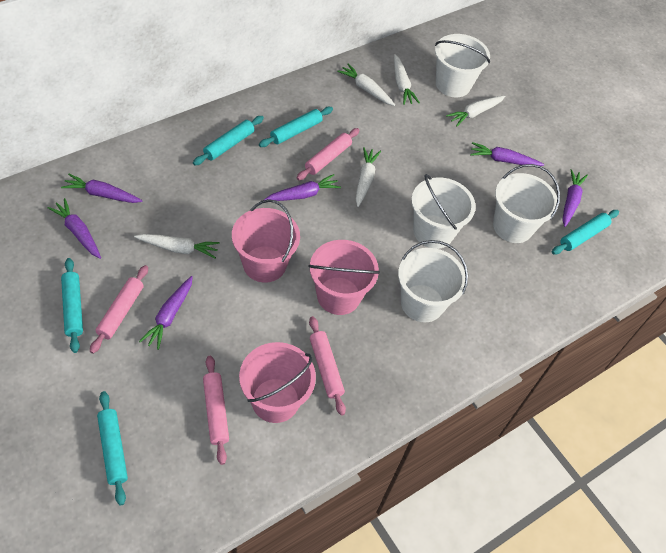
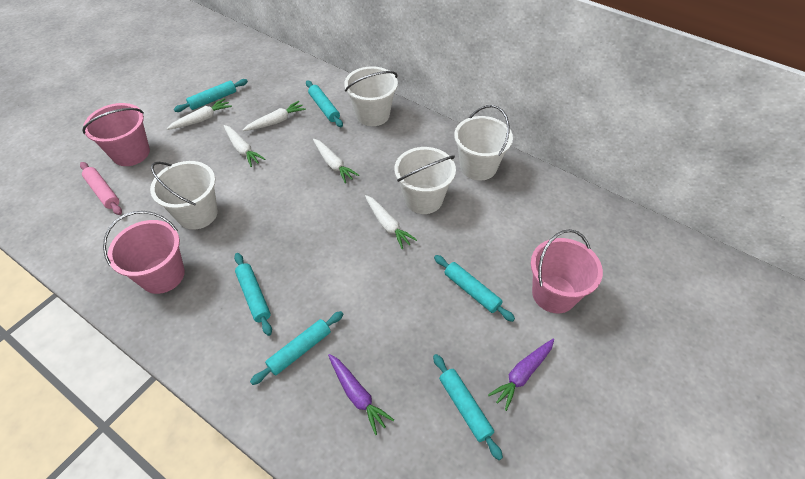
pink rolling pin: [90,265,148,354] [203,356,229,465] [297,128,359,180] [309,316,346,416] = 4 -> [80,162,122,215] = 1
purple carrot: [47,198,101,259] [61,174,143,203] [139,276,193,350] [264,174,341,201] [470,142,544,167] [563,169,588,227] = 6 -> [328,354,394,435] [488,339,554,411] = 2
turquoise rolling pin: [61,258,83,353] [97,391,128,506] [193,116,264,165] [259,107,333,147] [552,210,619,255] = 5 -> [174,79,248,112] [234,253,272,336] [250,311,343,385] [306,80,343,127] [433,354,503,460] [434,255,515,322] = 6

